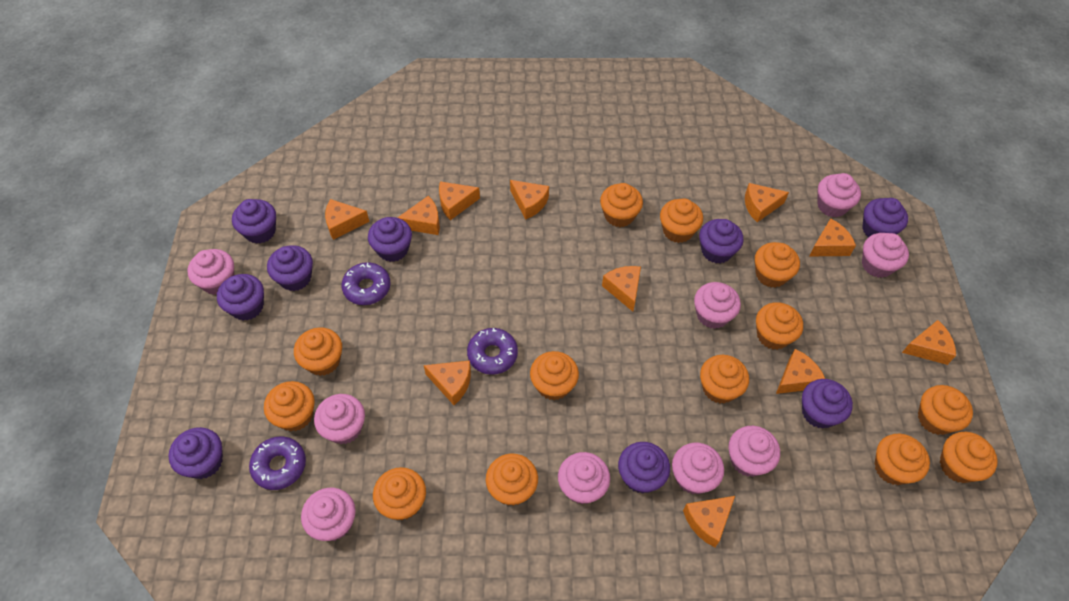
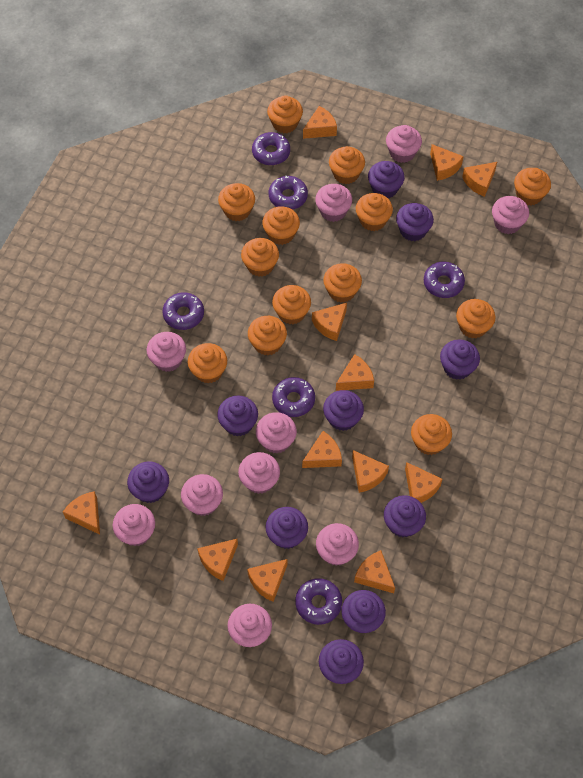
orange cheese: [325,199,369,240] [397,196,440,235] [424,361,471,405] [439,181,480,220] [510,180,549,220] [602,266,641,312] [683,496,735,547] [745,183,789,222] [776,349,825,394] [809,218,856,256] [902,320,956,365] = 11 -> [63,491,100,535] [197,539,238,581] [247,559,287,602] [302,431,342,468] [303,106,337,139] [312,303,347,341] [336,354,374,391] [352,450,389,493] [354,550,395,593] [405,462,443,503] [430,144,464,181] [462,162,497,197] = 12
pink cupcake: [187,249,234,295] [301,488,356,541] [314,394,365,444] [558,452,610,504] [672,443,724,494] [694,282,741,329] [728,426,780,477] [817,173,861,217] [862,233,909,278] = 9 -> [113,504,155,546] [146,332,186,372] [181,474,223,516] [228,604,272,647] [238,452,280,494] [256,412,297,453] [315,184,352,222] [316,523,359,566] [386,125,422,163] [492,196,529,234] = 10
purple cupcake: [168,427,223,479] [217,274,264,321] [232,199,276,244] [267,245,313,291] [368,217,412,262] [618,442,670,494] [699,219,743,263] [802,379,853,429] [862,198,908,238] = 9 -> [127,462,169,503] [217,396,258,436] [265,507,308,549] [319,639,364,684] [323,390,364,431] [341,590,386,633] [368,161,405,198] [384,495,426,537] [396,203,434,241] [440,339,480,380] = 10
purple donut: [249,436,306,490] [341,262,391,305] [467,328,518,375] = 3 -> [162,292,204,330] [252,132,290,165] [269,176,308,210] [272,377,315,417] [295,578,342,625] [424,261,465,298] = 6

